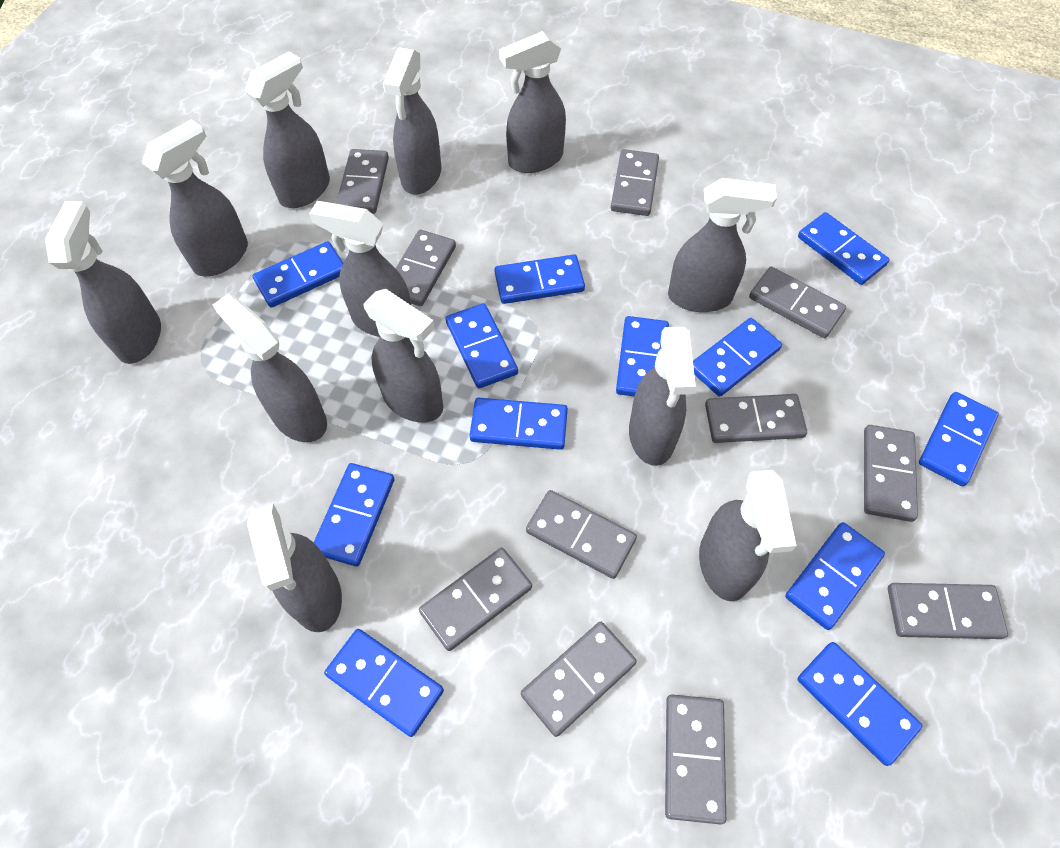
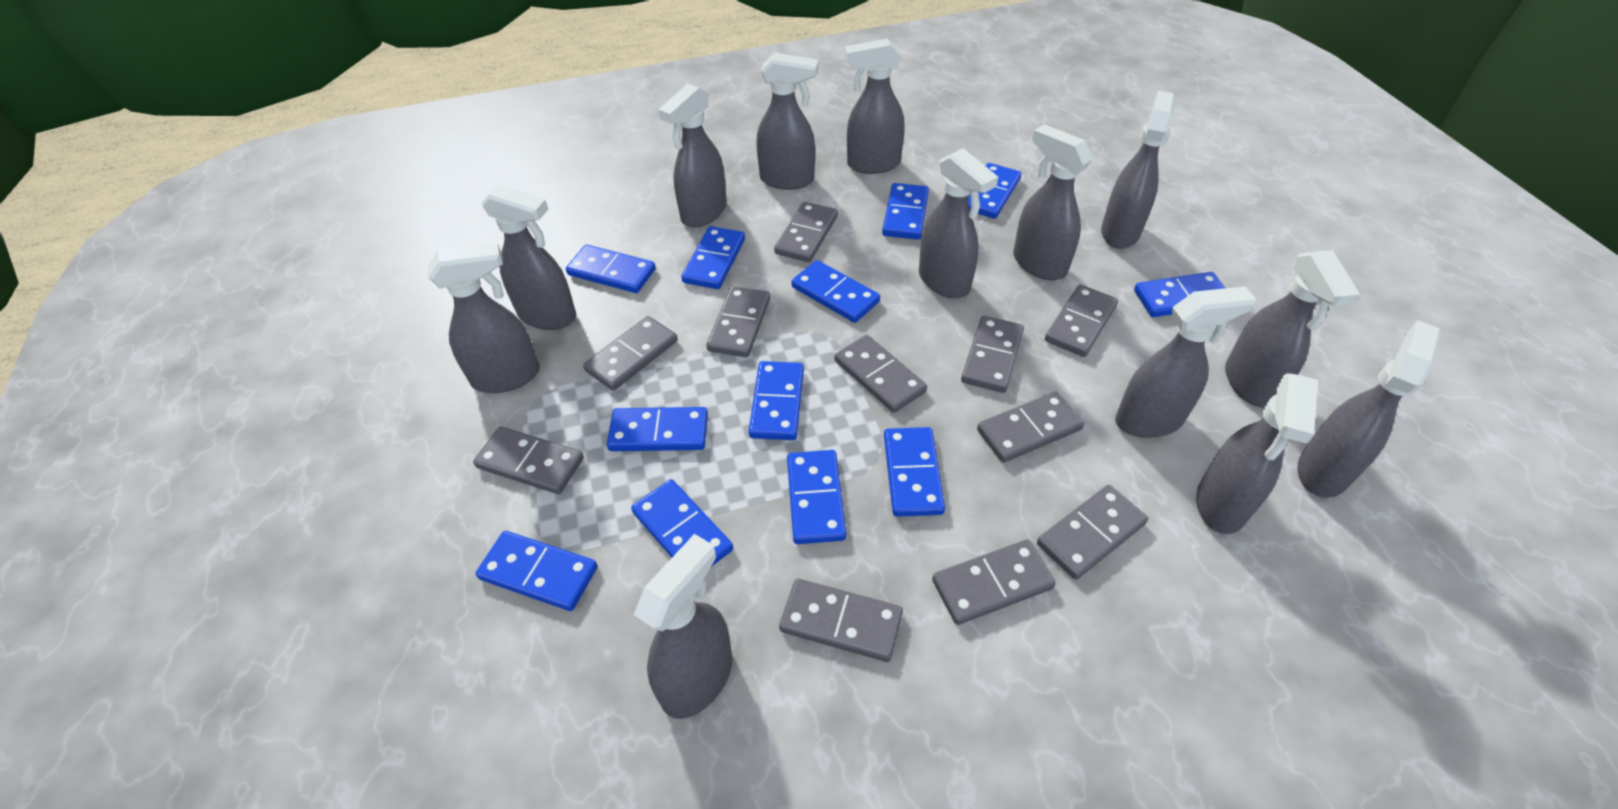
grey spray bottle: [45,201,161,364] [142,119,248,276] [213,294,327,442] [245,51,330,208] [247,503,342,632] [309,201,412,337] [363,289,443,423] [383,47,441,195] [499,31,566,173] [629,327,696,466] [668,178,777,312] [699,470,796,601] = 12 -> [428,243,540,393] [481,184,576,330] [634,534,732,719] [658,84,727,228] [757,53,818,190] [845,38,905,174] [919,148,998,298] [1013,124,1093,280] [1101,90,1175,249] [1115,286,1256,438] [1196,373,1318,534] [1225,250,1360,408] [1298,320,1441,498] = 13

